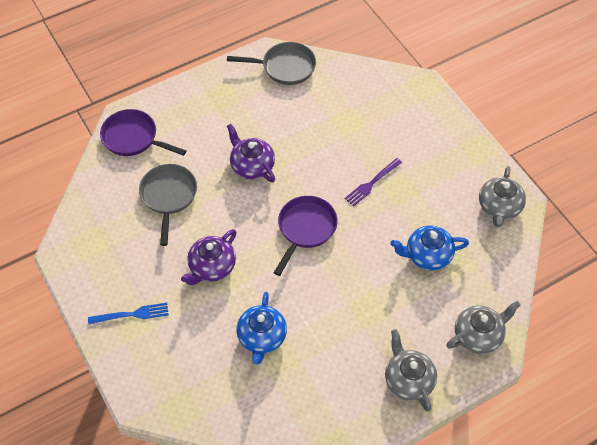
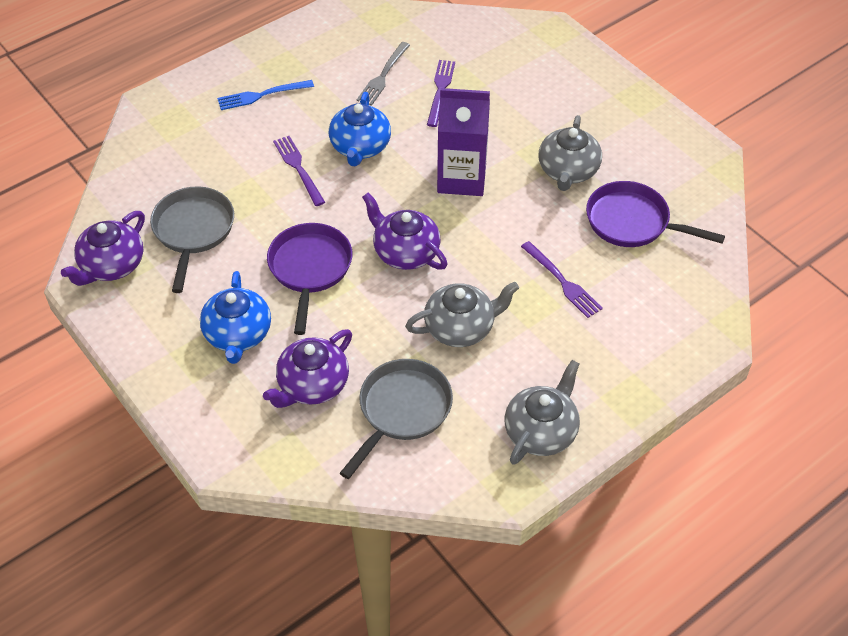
grey fork: none = 0 -> [357,42,410,106] = 1
purple carton: none = 0 -> [437,88,490,196] = 1
purple fork: [344,158,402,207] = 1 -> [273,136,325,206] [427,60,455,127] [521,241,603,318] = 3
purple teapot: [181,229,237,285] [227,124,275,182] = 2 -> [61,211,145,286] [263,329,352,408] [362,193,448,270] = 3

